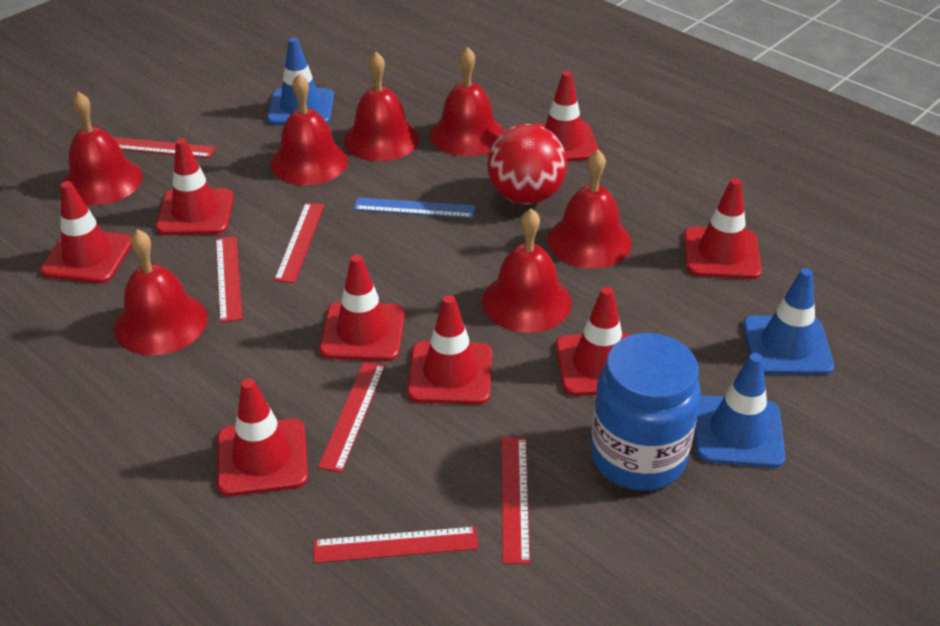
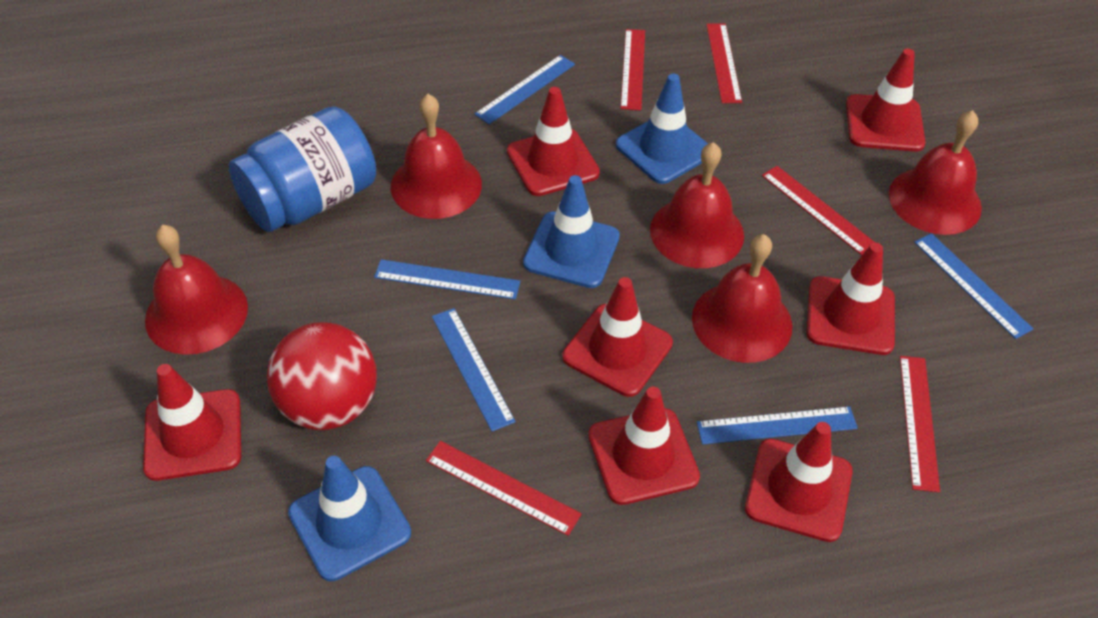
blue ruler: [354,197,476,218] = 1 -> [374,259,520,300] [432,308,516,431] [475,55,575,124] [697,406,858,445] [914,233,1033,339] = 5
red bell: [62,92,143,205] [114,229,207,355] [270,74,348,185] [344,52,419,161] [430,47,504,156] [482,209,572,333] [547,150,632,269] = 7 -> [145,225,248,355] [391,94,482,219] [650,142,744,268] [692,234,792,363] [889,110,982,235] = 5
red ruler: [113,137,216,158] [216,236,243,323] [274,203,325,283] [314,526,479,563] [318,362,385,473] [501,437,530,564] = 6 -> [426,441,582,536] [620,29,645,111] [706,23,742,103] [762,166,875,255] [900,356,940,492] = 5
red traffic cone: [40,181,131,284] [156,138,234,235] [217,378,308,496] [319,254,405,361] [407,295,492,405] [533,71,600,162] [556,287,630,396] [684,178,762,279] = 8 -> [143,364,241,481] [507,87,600,196] [562,277,673,397] [588,387,700,505] [745,422,853,542] [807,243,895,355] [846,49,925,152] = 7

